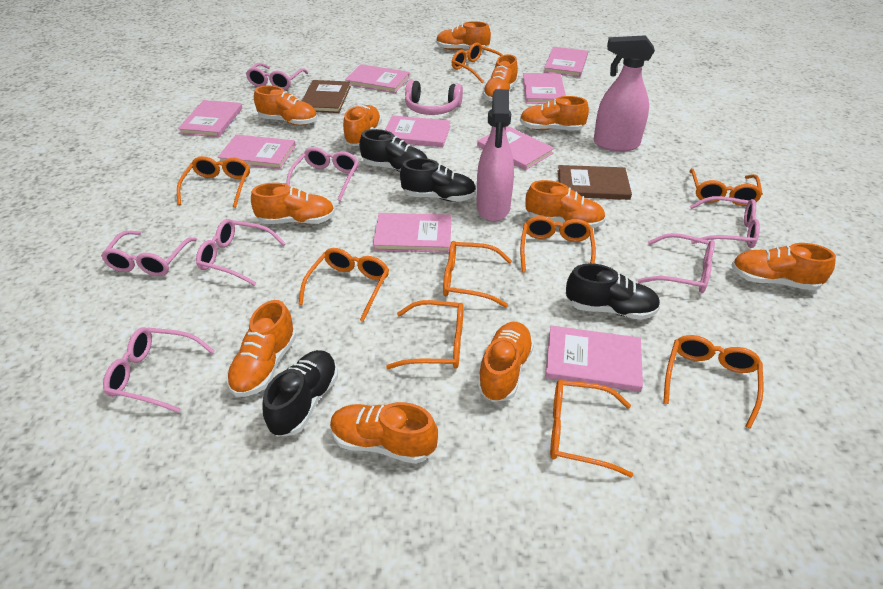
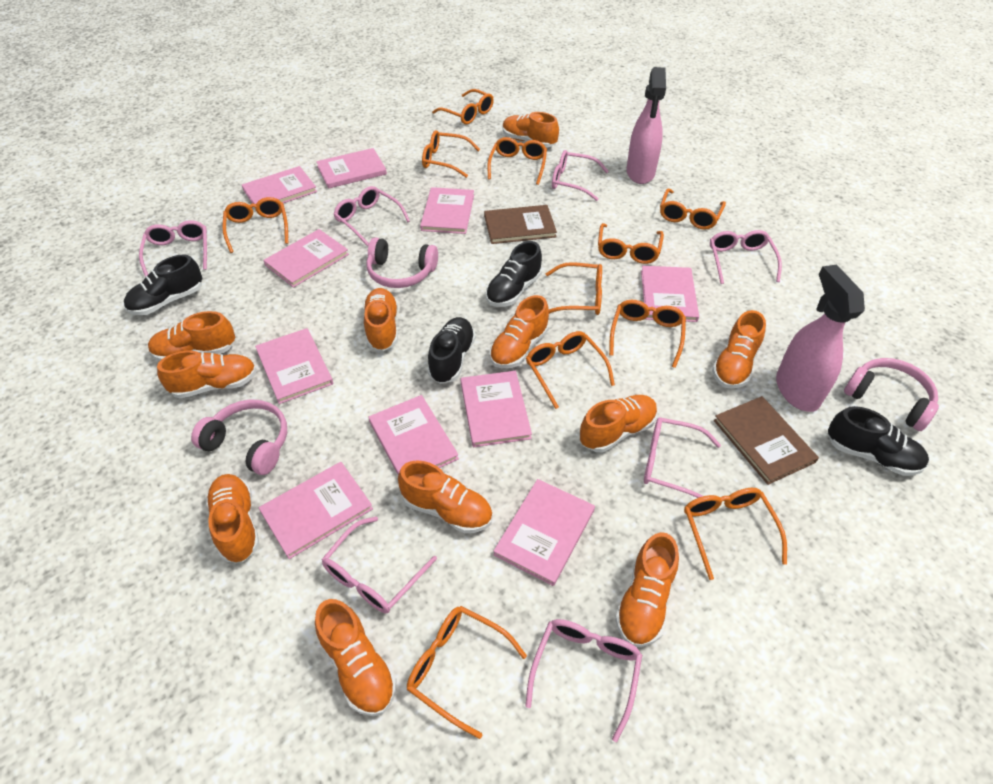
orange glasses: [177,156,250,208] [298,248,389,322] [386,300,464,369] [443,241,512,307] [452,42,503,83] [520,216,596,273] [550,380,634,478] [663,335,763,429] [689,168,763,206] = 9 -> [222,197,288,253] [407,606,527,739] [422,130,480,178] [432,89,494,124] [488,137,547,185] [526,331,615,409] [545,262,602,315] [598,223,664,264] [609,300,686,368] [660,188,726,230] [684,488,787,580] = 11
pink book: [178,100,242,137] [217,134,296,169] [345,64,410,93] [373,213,452,253] [385,115,450,147] [477,126,554,170] [523,73,566,104] [544,47,588,77] [545,326,643,392] = 9 -> [242,166,317,204] [255,328,333,404] [259,462,373,559] [263,229,349,288] [316,148,387,189] [368,395,459,475] [420,187,474,234] [461,371,532,447] [494,479,595,586] [641,266,699,322] = 10
pink headphones: [405,80,463,115] = 1 -> [191,399,287,475] [366,238,438,288] [844,358,939,431] = 3

